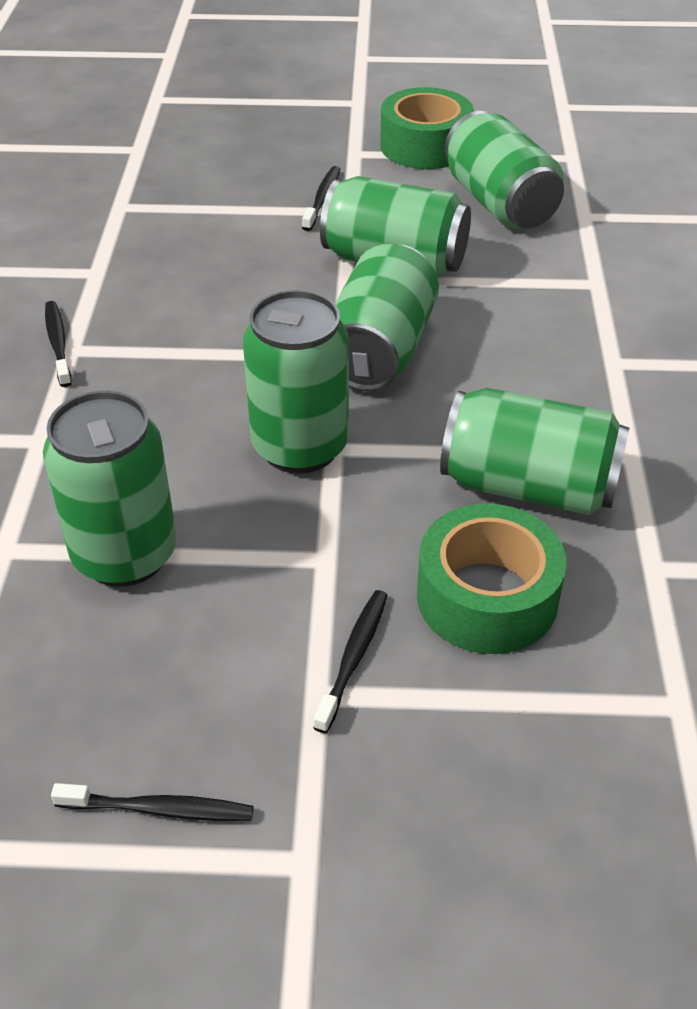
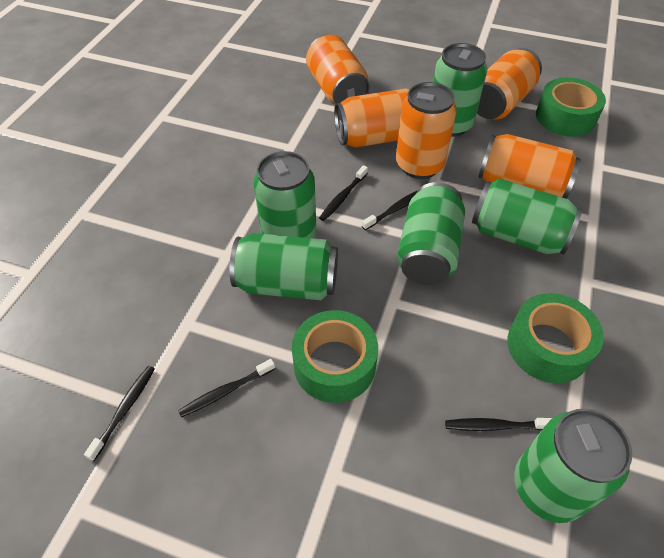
black toothbrush: [45,301,72,387] [51,783,254,821] [302,166,340,231] [313,590,388,733] = 4 -> [84,366,155,461] [178,359,275,417] [319,165,368,221] [362,190,418,230] [445,418,552,431] = 5
green tape: [380,87,474,169] [417,504,567,654] = 2 -> [292,310,378,403] [507,293,604,383] [536,77,606,137] = 3
orange can: none = 0 -> [306,35,370,104] [334,88,409,148] [396,82,457,179] [477,48,542,119] [478,134,581,199] = 5

